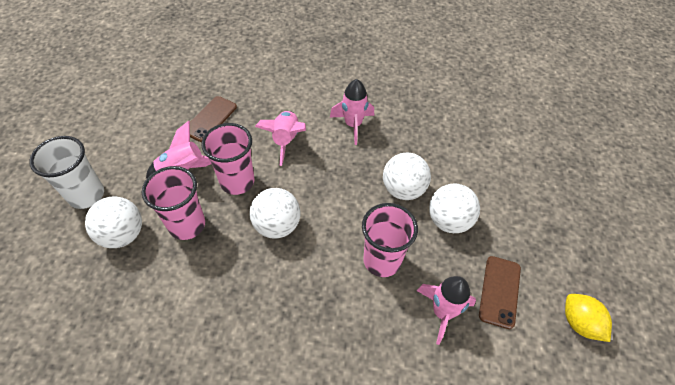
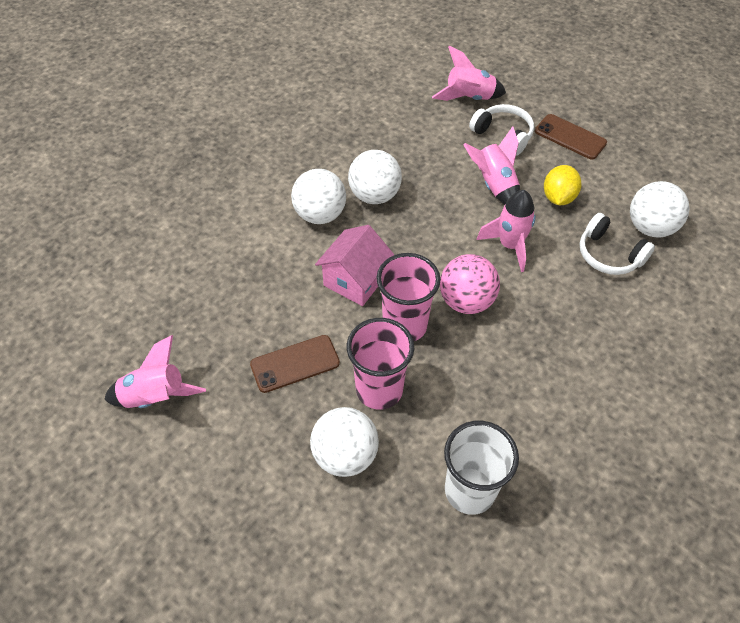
pink ball: none = 0 -> [440,254,500,314] = 1
pink cup: [142,166,205,240] [201,123,255,195] [362,203,418,277] = 3 -> [347,318,414,410] [376,253,441,341] = 2
pink house: none = 0 -> [315,225,394,306] = 1
white headphones: none = 0 -> [469,104,534,156] [580,213,655,275] = 2

